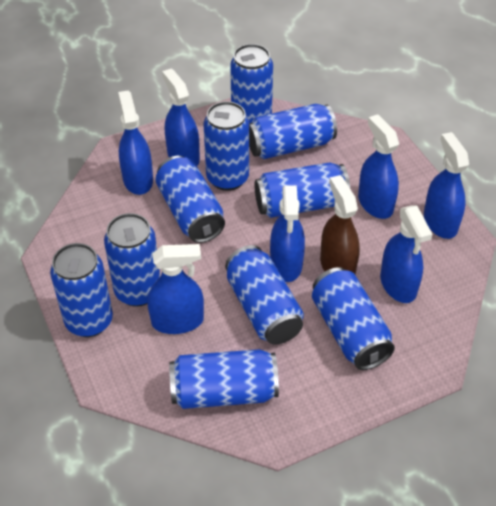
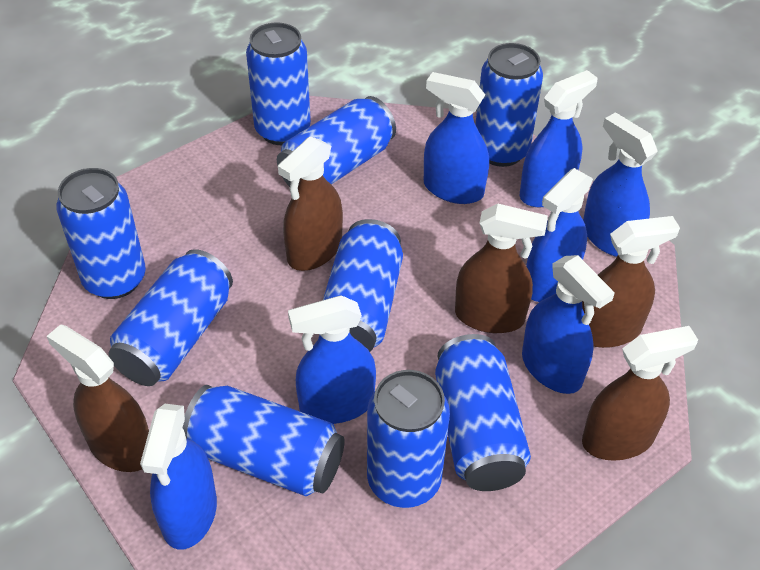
blue can: [50,243,113,337] [104,213,160,307] [155,156,225,243] [169,349,279,409] [204,101,249,191] [225,245,304,345] [230,44,273,123] [249,104,337,159] [255,162,350,218] [312,267,395,370] = 10 -> [56,168,146,299] [108,249,233,386] [183,385,345,497] [246,22,311,145] [277,96,396,187] [323,219,403,352] [367,370,450,508] [435,334,531,491] [475,43,543,167] = 9
brown spray bottle: [320,175,360,274] = 1 -> [47,324,149,472] [278,136,343,271] [455,204,548,333] [582,216,680,348] [582,326,698,461] = 5

